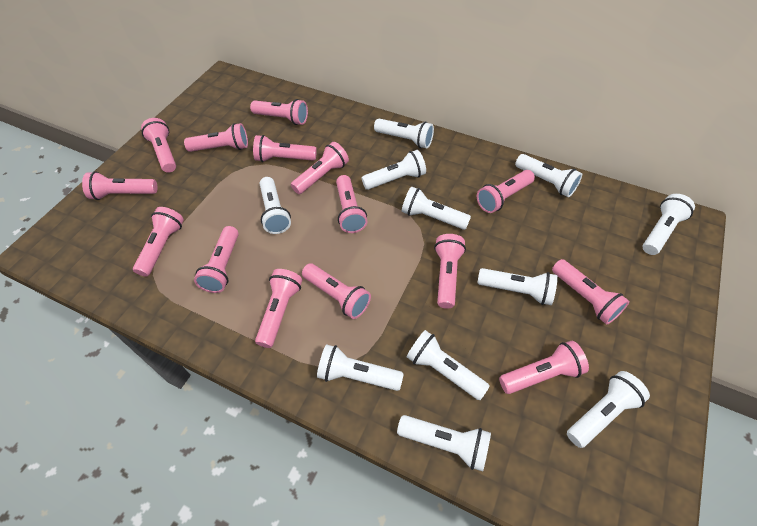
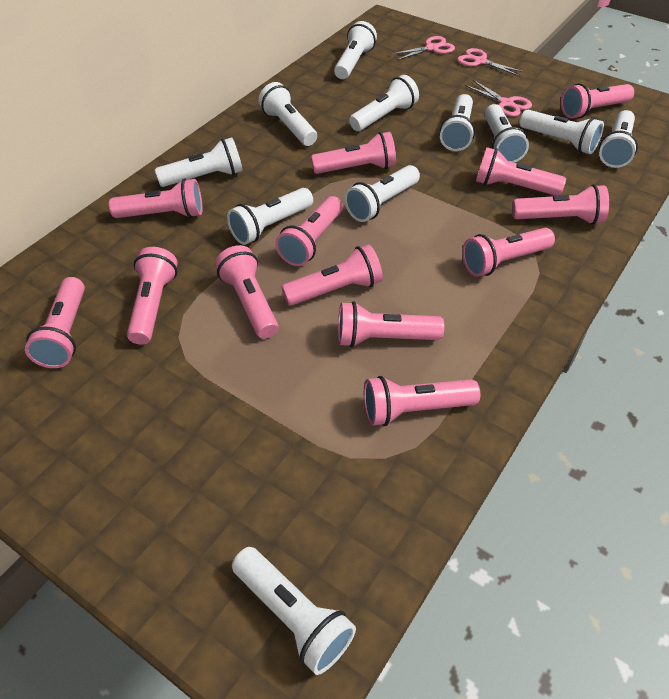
pink flashlight: [82,171,157,200] [133,207,184,277] [141,118,176,173] [184,123,248,152] [194,226,239,293] [250,99,308,125] [253,135,317,162] [255,269,302,348] [291,142,349,194] [302,264,371,319] [336,175,367,233] [434,234,466,309] [477,170,535,213] [499,341,589,394] [552,259,629,325] = 15 -> [25,277,85,368] [109,178,202,218] [127,247,178,345] [215,245,278,339] [275,196,343,266] [281,244,383,306] [311,132,396,174] [338,301,444,348] [364,376,480,426] [462,228,555,277] [476,147,566,196] [512,184,609,225] [561,83,634,119] = 13
pink scissors: none = 0 -> [391,36,455,61] [457,48,524,76] [465,80,532,117] = 3

